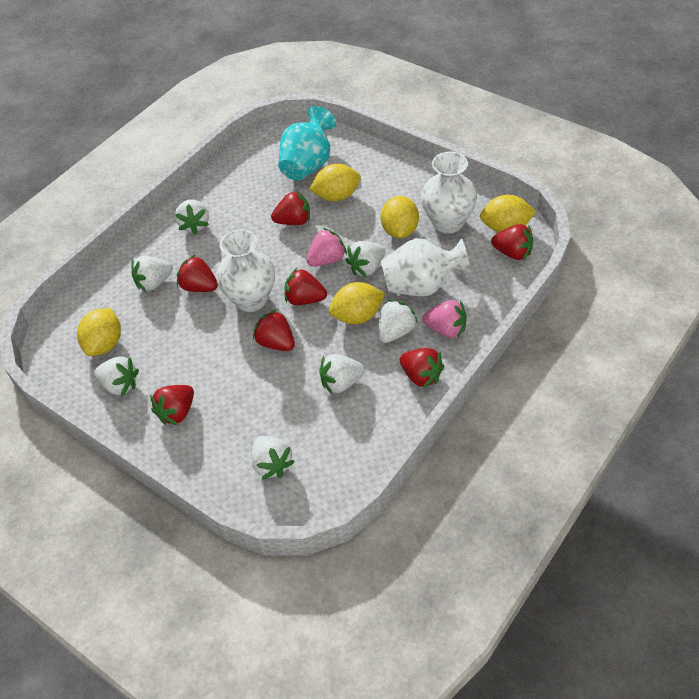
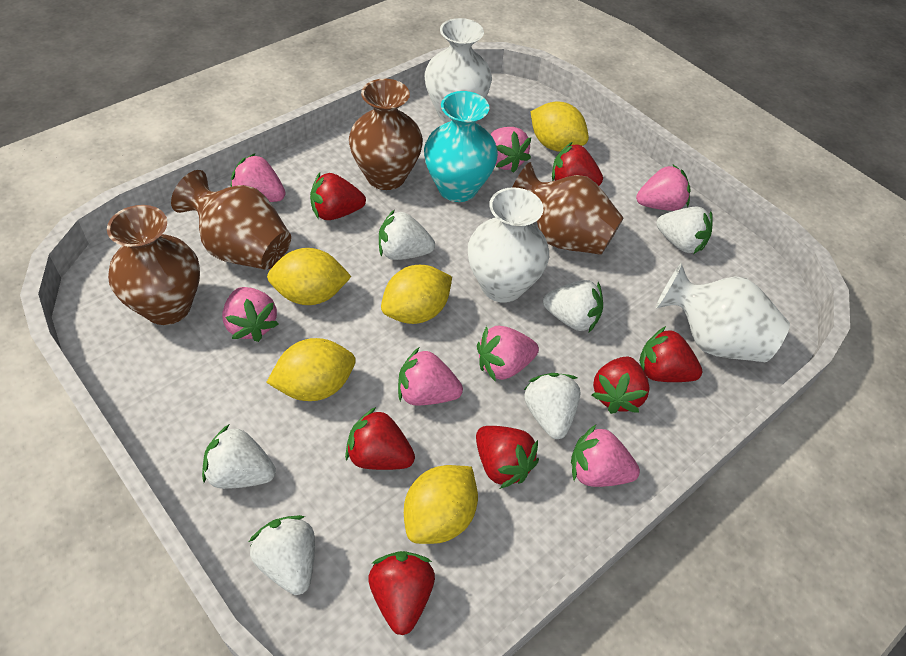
brown vase: none = 0 -> [107,205,200,325] [171,170,291,270] [349,79,423,190] [512,162,624,255] = 4
pink strawberry: [307,228,347,267] [422,300,467,338] = 2 -> [222,287,279,342] [230,154,286,202] [398,348,463,406] [477,326,539,381] [490,127,531,173] [571,425,640,487] [636,165,690,211] = 7
white strawberry: [94,356,139,396] [131,256,173,292] [175,199,209,235] [251,436,295,480] [319,354,365,395] [346,241,385,277] [378,300,418,343] = 7 -> [202,425,276,489] [249,515,315,595] [379,209,435,260] [524,373,581,439] [543,280,603,332] [656,207,713,254] = 6

